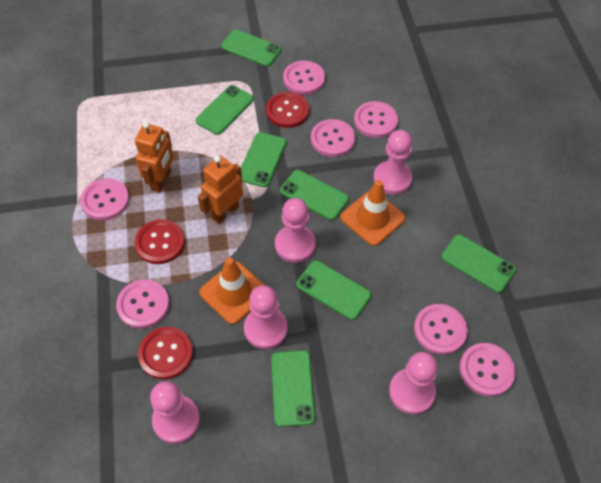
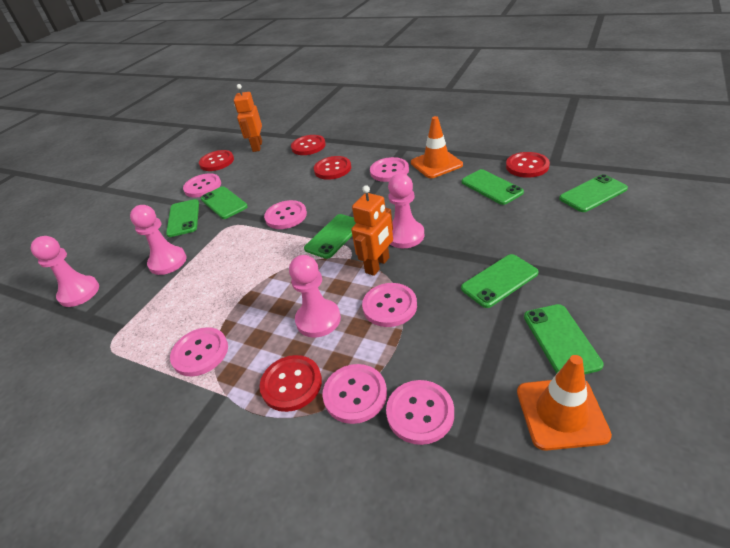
pink pawn: [150,381,200,444] [244,285,288,349] [275,198,316,263] [373,130,412,195] [389,352,438,414] = 5 -> [30,236,99,307] [130,205,187,275] [289,255,341,338] [388,174,424,248] = 4
red button: [135,219,185,264] [138,327,193,380] [266,92,310,128] = 3 -> [199,150,234,171] [259,355,322,412] [291,135,326,155] [314,156,351,180] [506,152,550,178] = 5

